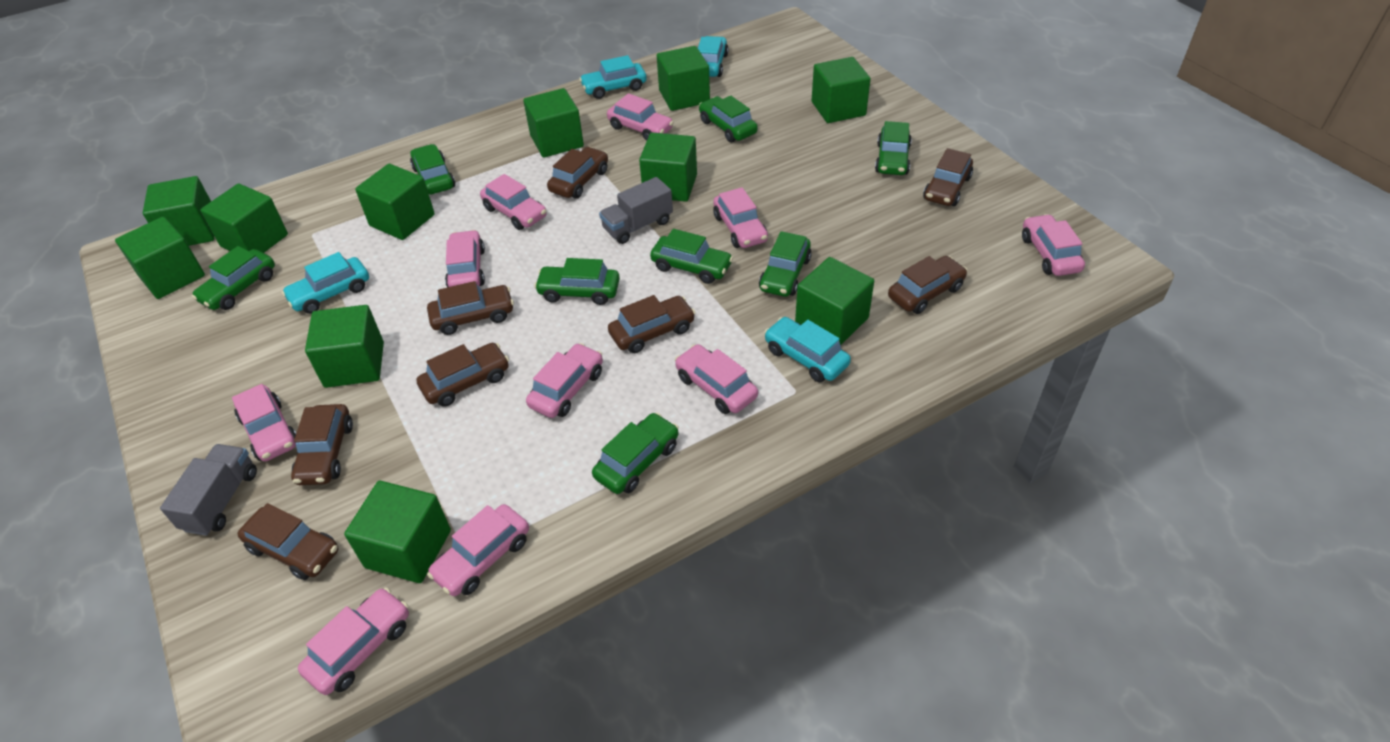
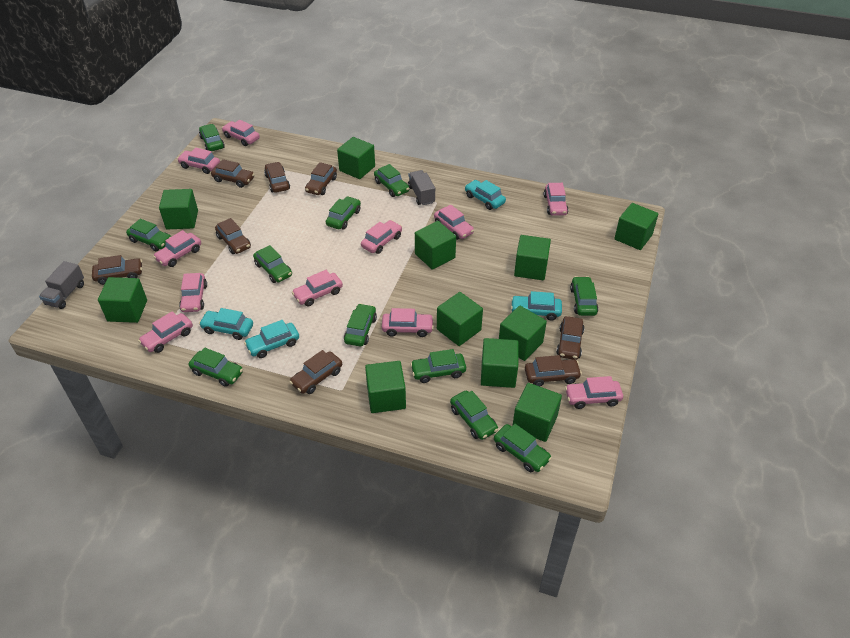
green car: [192,246,275,310] [410,144,455,195] [534,258,620,305] [592,412,679,494] [650,229,733,284] [699,96,758,142] [759,231,812,297] [875,121,912,175] = 8 -> [126,219,171,251] [189,348,243,387] [199,124,225,151] [253,245,292,283] [326,196,361,230] [344,303,377,346] [374,164,409,197] [410,349,466,383] [450,391,498,440] [494,424,552,472] [570,276,598,316] = 11
pink car: [232,384,296,461] [298,587,409,695] [427,504,529,596] [445,230,485,287] [480,174,547,230] [526,343,603,418] [607,93,674,141] [675,344,758,414] [713,187,768,248] [1022,214,1085,276] = 10 -> [138,311,193,353] [153,230,201,267] [177,148,220,174] [179,273,207,312] [222,120,260,146] [292,270,343,306] [361,220,402,254] [382,308,434,337] [434,205,474,240] [543,183,568,216] [565,376,623,409] = 11

